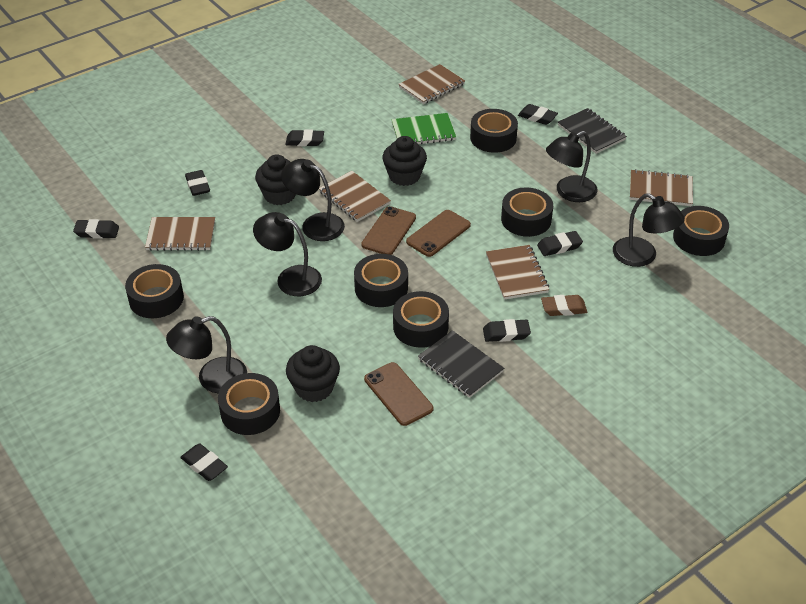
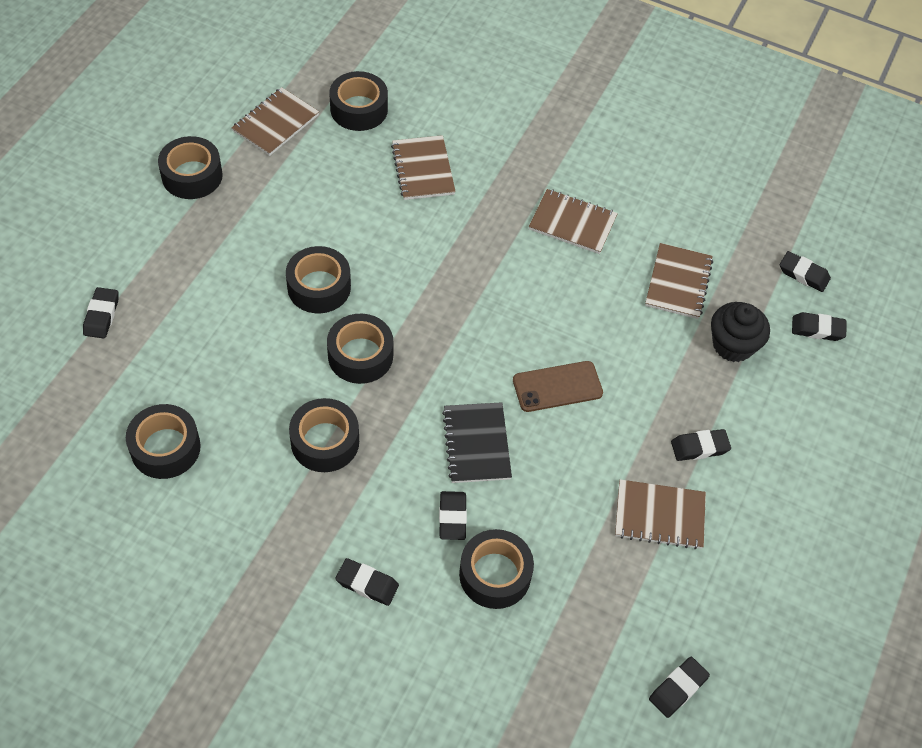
black cupcake: [255,154,296,205] [286,345,340,402] [382,136,427,186] = 3 -> [711,302,770,362] = 1
black lamp: [166,316,247,393] [253,212,322,296] [281,159,345,241] [546,131,598,202] [613,193,685,267] = 5 -> none = 0
black notebook: [418,330,504,398] [558,108,627,154] = 2 -> [442,402,512,483] = 1
brown eraser: [541,295,587,316] = 1 -> none = 0
brown phone: [361,206,416,255] [364,362,433,426] [406,210,471,257] = 3 -> [513,361,603,412] = 1
green notebook: [391,113,456,144] = 1 -> none = 0

